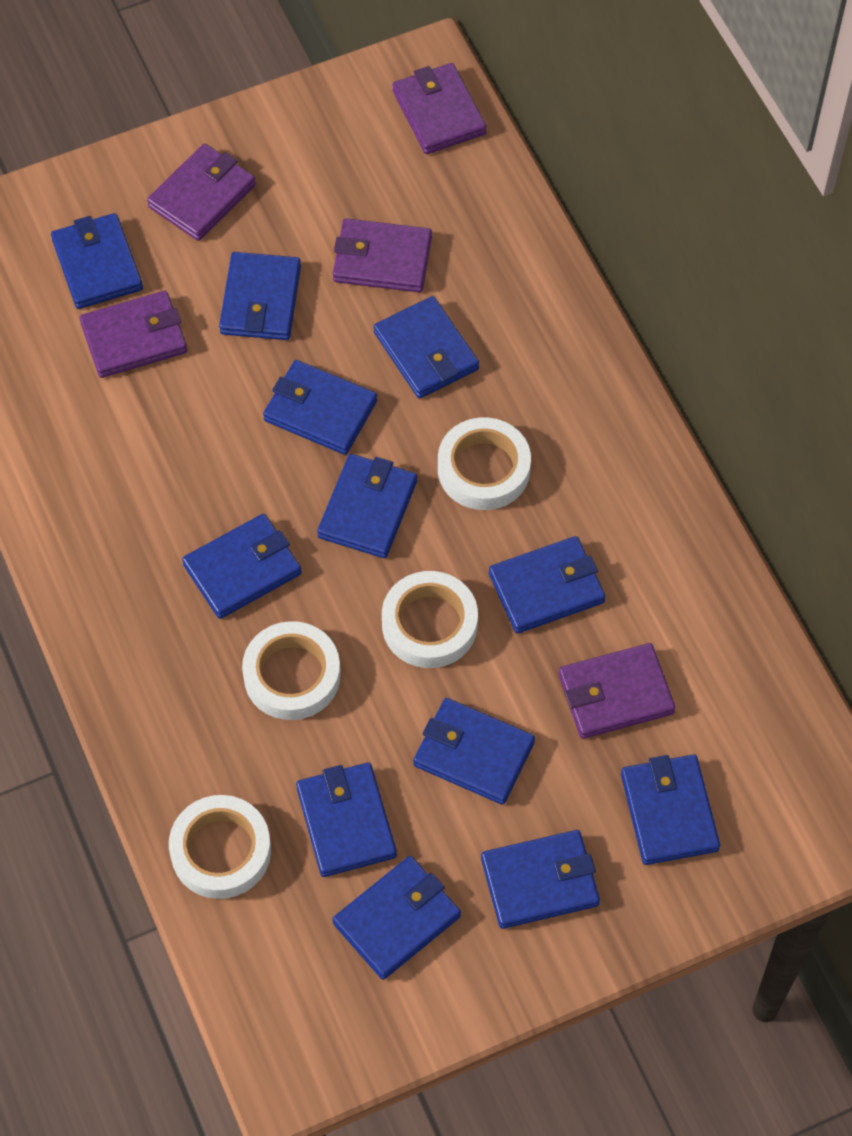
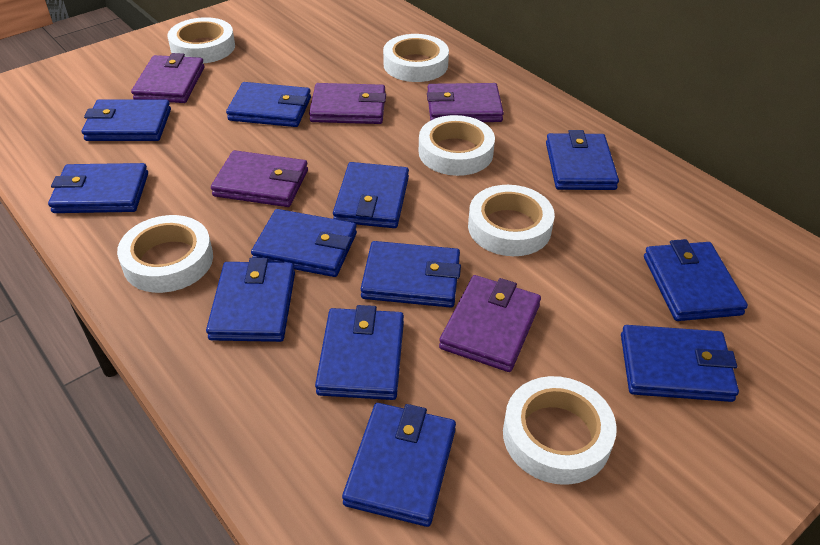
white tape: [169,795,271,899] [242,621,341,720] [382,571,478,668] [438,417,531,510] = 4 -> [117,215,213,293] [168,17,235,63] [383,34,449,82] [419,115,495,176] [468,185,555,256] [503,376,617,485] = 6

